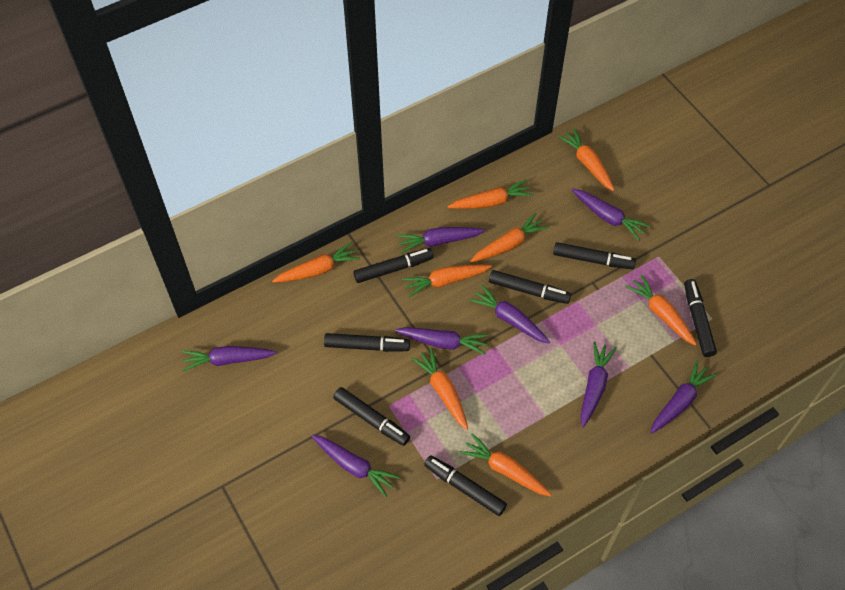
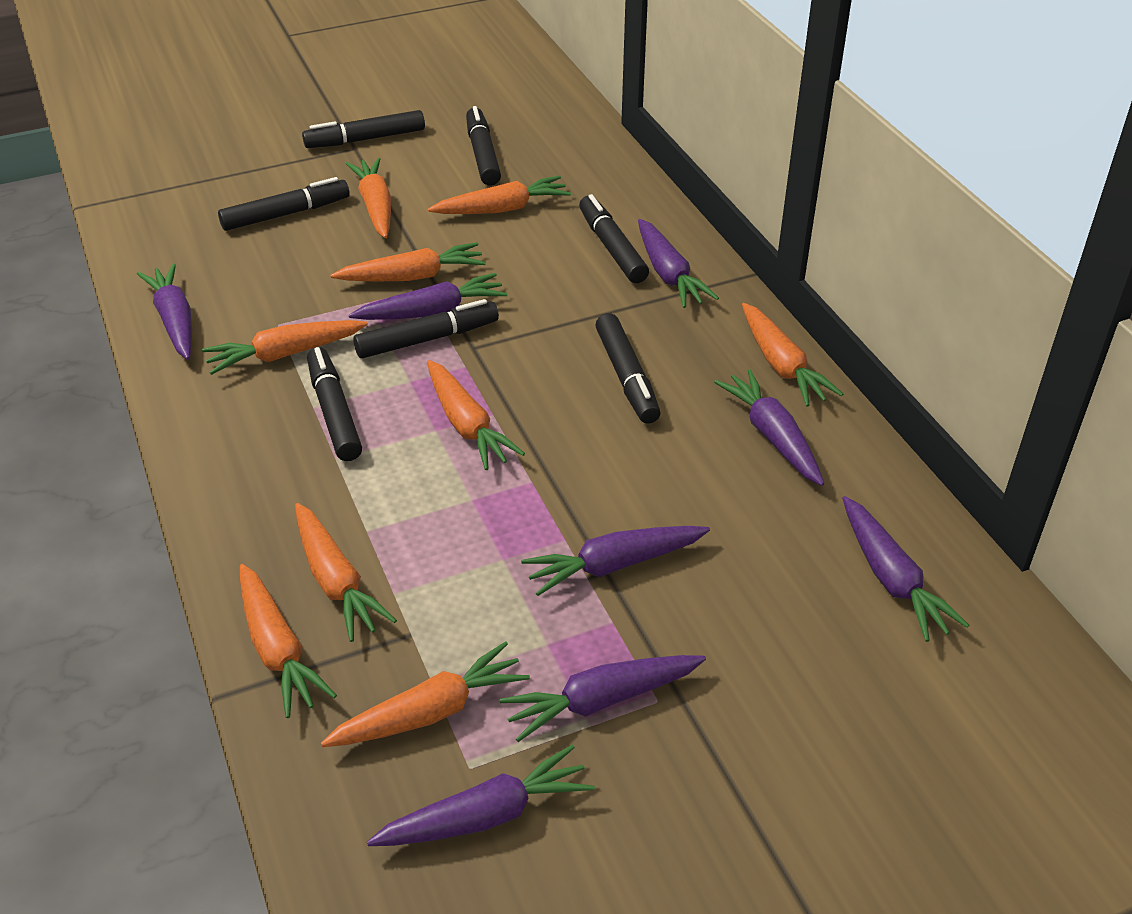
orange carrot: [272,242,360,283] [402,264,492,297] [411,348,468,430] [448,179,533,209] [459,433,551,496] [470,213,549,262] [558,128,615,191] [625,275,697,346] = 8 -> [202,320,368,375] [240,564,337,718] [295,503,397,642] [321,641,530,747] [330,242,486,282] [346,158,391,238] [427,360,525,470] [428,176,571,214] [742,303,843,407] = 9

